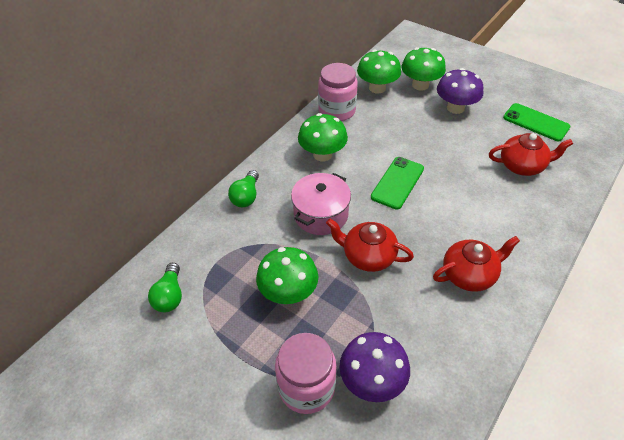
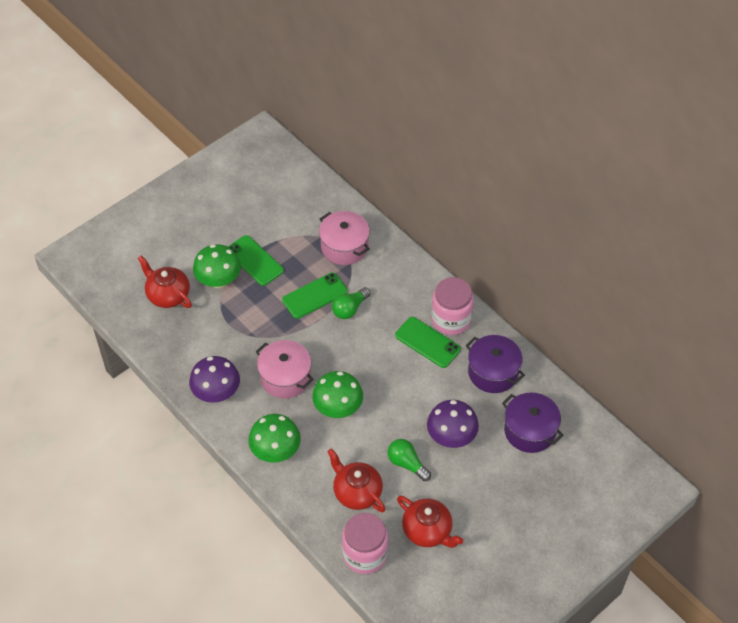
green mushroom: [256,247,318,304] [298,113,348,161] [357,50,401,93] [402,47,446,91] = 4 -> [193,244,241,288] [248,414,301,463] [312,371,363,418] = 3
green phone: [371,157,424,210] [503,103,570,141] = 2 -> [228,235,284,286] [282,272,348,319] [395,317,461,368] = 3
pink pot: [291,173,351,235] = 1 -> [256,340,314,399] [319,211,370,265] = 2
purple pot: none = 0 -> [466,335,525,393] [502,392,563,453] = 2

